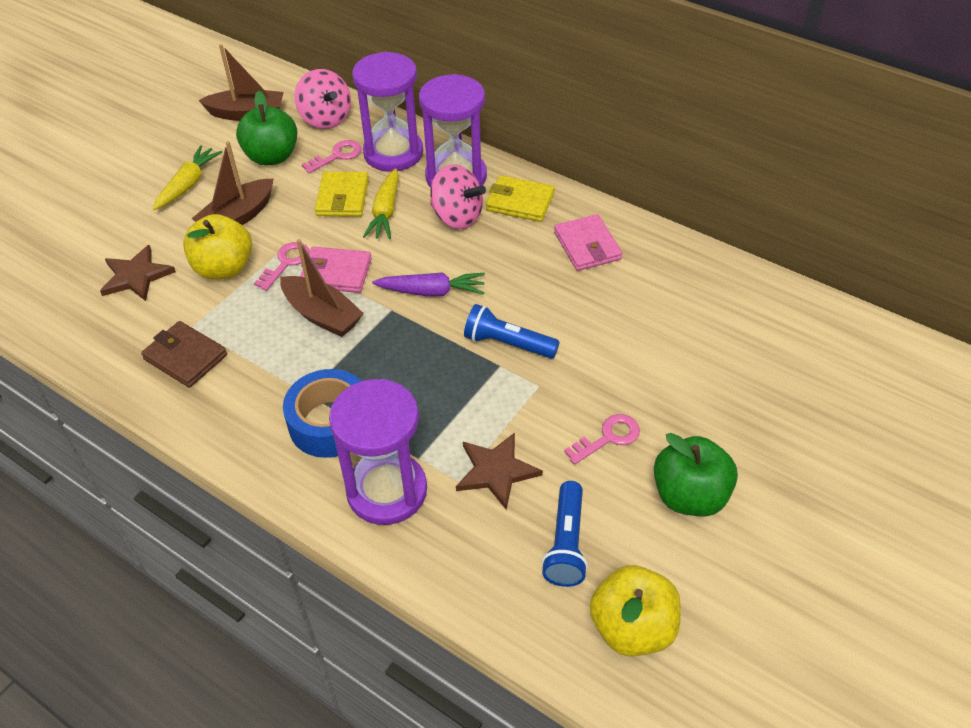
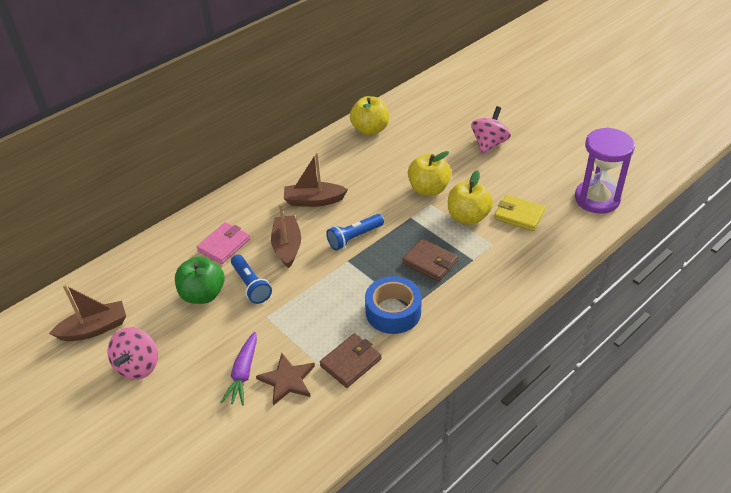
brown star: [100,245,176,301] [456,433,543,510] = 2 -> [256,353,315,406] = 1
brown wallet: [141,321,227,388] = 1 -> [320,333,382,388] [402,239,458,281] = 2
green apple: [236,91,297,166] [654,433,738,516] = 2 -> [175,256,224,304] = 1
pink key: [254,242,309,291] [302,140,362,173] [564,414,640,465] = 3 -> none = 0
pink wallet: [300,246,372,293] [554,214,622,271] = 2 -> [196,222,250,264] = 1
purple hourglass: [329,379,427,525] [352,52,423,172] [419,74,487,188] = 3 -> [575,128,635,214] = 1
yellow apple: [183,214,252,280] [590,565,681,656] = 2 -> [350,96,389,135] [408,151,451,196] [448,170,493,225] = 3
yellow carrot: [153,145,222,210] [363,168,399,239] = 2 -> none = 0
yellow wallet: [315,171,369,217] [486,175,555,222] = 2 -> [494,195,545,231] = 1

